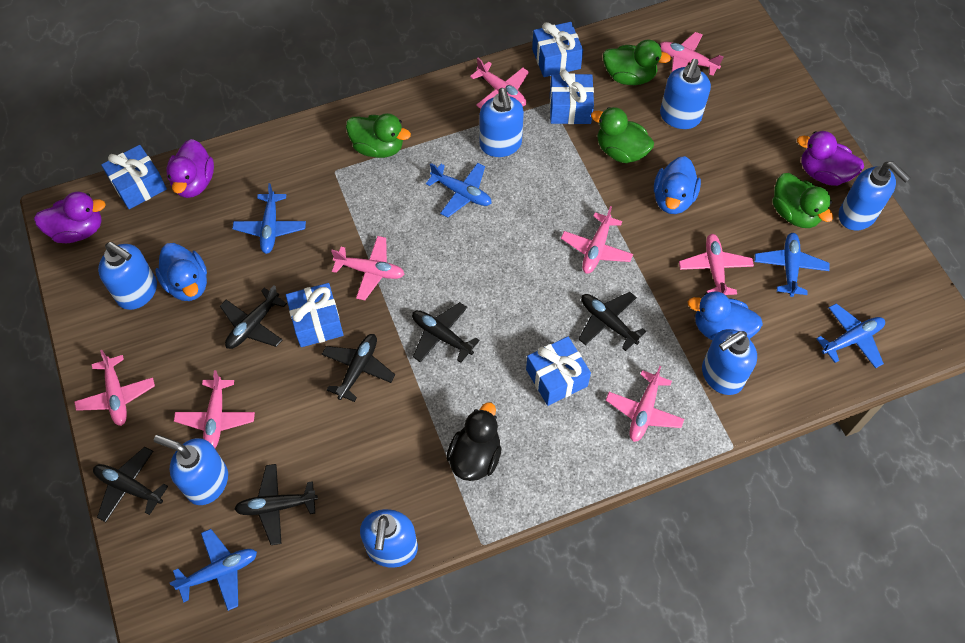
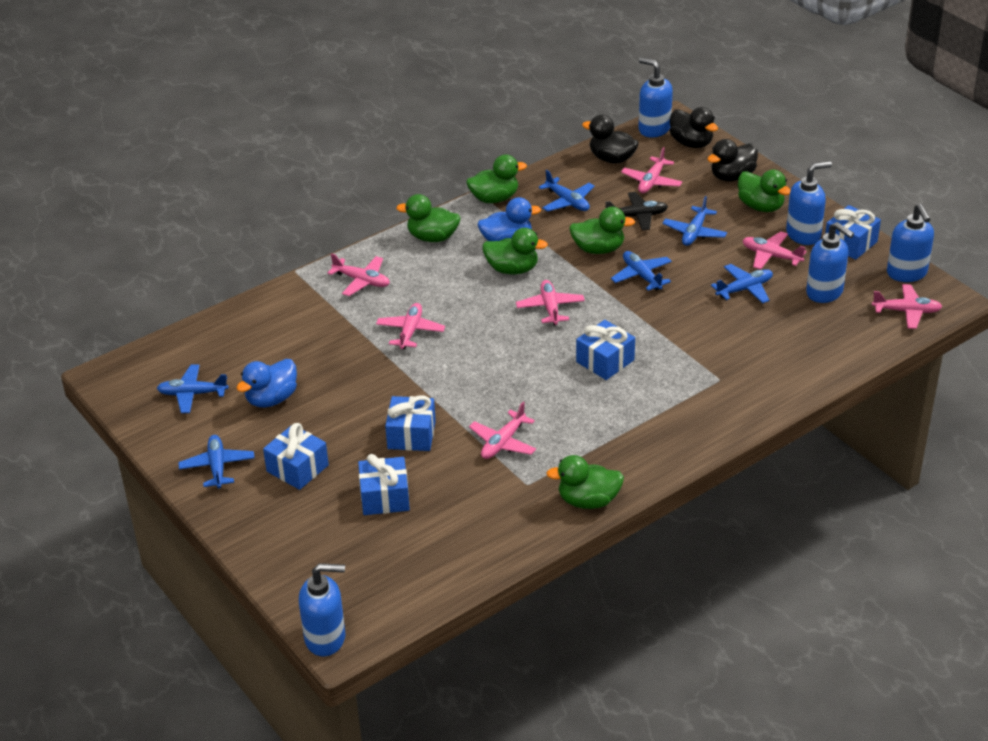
black duck: [446,402,501,481] = 1 -> [582,115,639,164] [669,107,718,148] [707,139,758,181] = 3
black plane: [93,447,168,522] [220,285,287,349] [234,464,318,545] [322,334,395,402] [412,302,480,363] [579,292,646,351] = 6 -> [605,192,668,231] = 1
blue duck: [155,243,207,301] [654,156,701,214] [688,291,763,341] = 3 -> [236,359,297,408] [478,197,541,241] = 2
blue plane: [170,529,257,611] [232,183,306,254] [426,163,492,217] [754,233,829,297] [816,303,885,368] = 5 -> [157,364,229,413] [178,435,255,488] [538,170,595,212] [611,251,672,291] [662,196,727,246] [711,264,773,303] = 6
blue soap dispenser: [98,242,157,310] [154,435,228,505] [360,509,418,568] [479,88,524,157] [660,59,711,129] [702,329,757,395] [839,162,911,231] = 7 -> [299,563,345,657] [638,57,673,138] [786,161,832,245] [806,222,854,303] [887,204,934,282] = 5
green duck: [346,113,411,158] [591,107,654,163] [603,40,671,85] [772,173,833,228] = 4 -> [396,194,461,242] [466,154,527,203] [482,228,548,274] [546,455,624,509] [569,207,635,254] [738,170,791,212] = 6
pink plane: [74,350,155,426] [174,370,255,448] [331,236,405,300] [470,58,529,109] [561,206,633,274] [606,366,684,442] [660,32,723,76] [679,234,754,295] = 8 -> [328,253,390,296] [376,303,445,350] [469,402,536,459] [516,280,585,325] [621,147,682,193] [742,231,807,270] [872,284,942,329] = 7
purple duck: [34,192,106,243] [166,139,214,198] [797,131,864,186] = 3 -> none = 0

